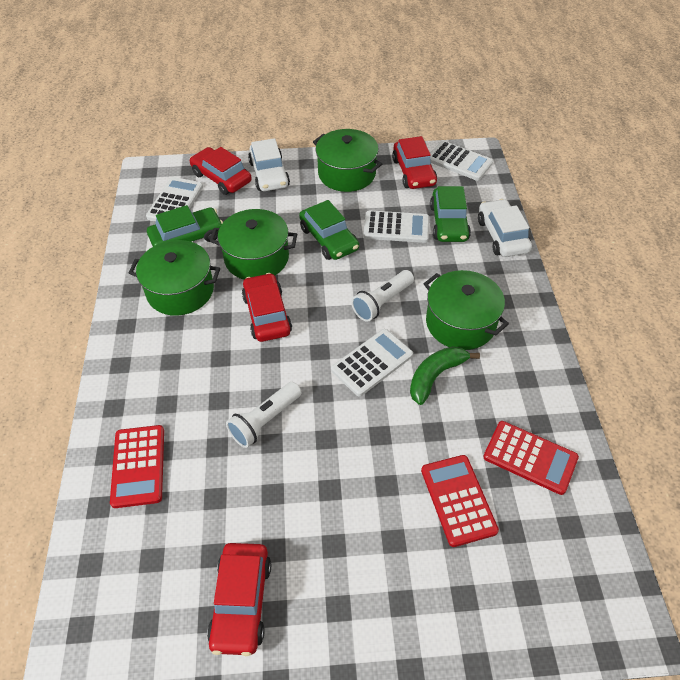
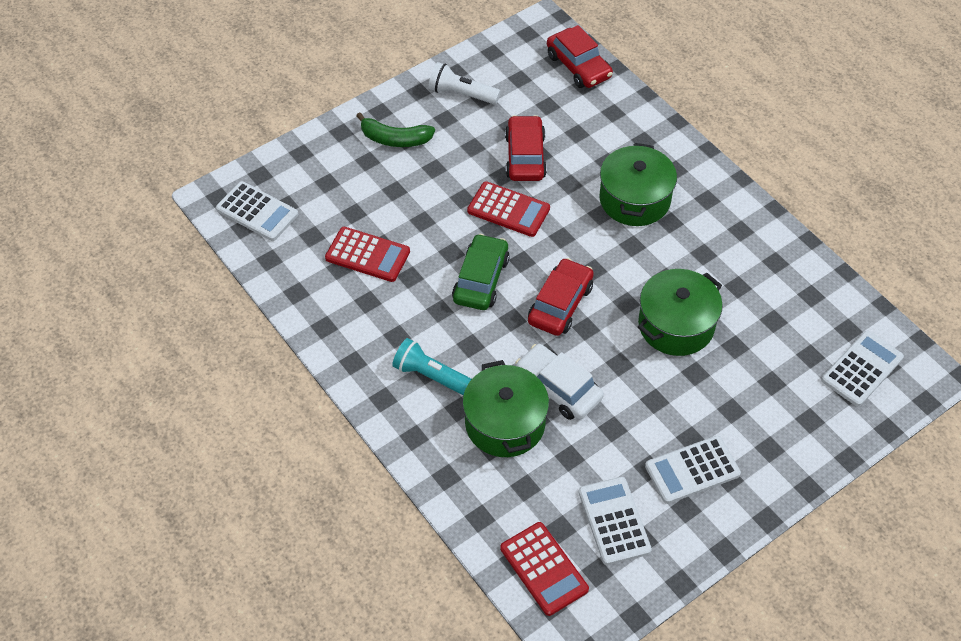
green car: [147,205,223,247] [299,200,359,260] [430,186,471,242] = 3 -> [452,234,510,310] = 1
green pot: [129,240,220,316] [210,209,297,280] [313,129,382,192] [424,270,509,350] = 4 -> [462,360,549,457] [599,143,677,226] [638,269,723,356] = 3
red car: [190,147,252,195] [207,543,271,656] [242,273,292,342] [392,136,437,189] = 4 -> [505,115,547,181] [528,258,594,336] [547,25,613,88] = 3
turquoise flashlight: none = 0 -> [392,338,472,395] = 1
white car: [248,138,290,191] [478,199,532,257] = 2 -> [515,344,604,420] = 1
white flashlight: [226,382,302,448] [351,270,414,322] = 2 -> [429,62,501,104] = 1

